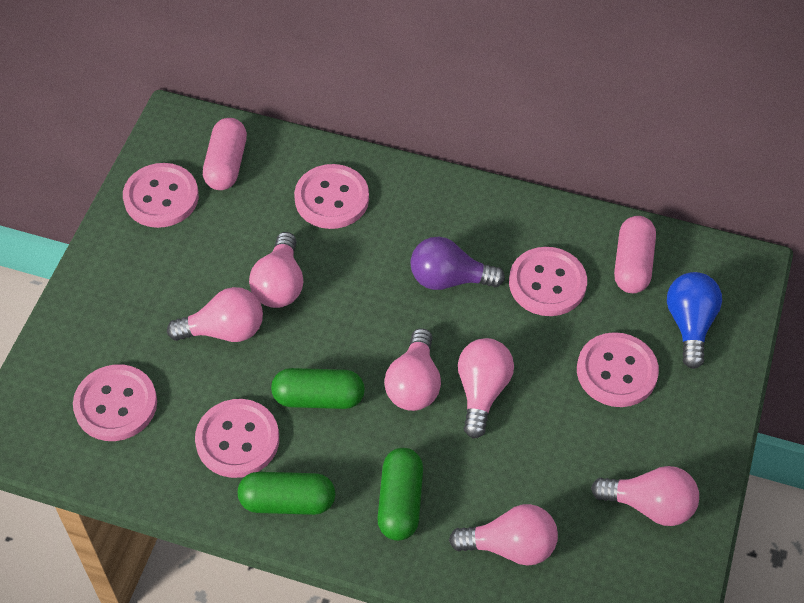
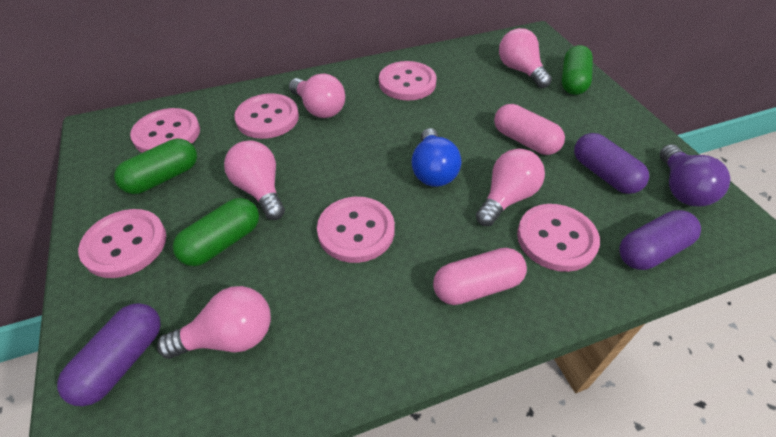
pink light bulb: [167,287,263,342] [249,232,303,308] [384,328,441,411] [449,504,558,566] [458,338,514,438] [591,466,699,526] = 6 -> [157,286,271,359] [224,140,285,220] [289,74,345,118] [476,149,545,226] [499,28,552,88] = 5
purple capsule: none = 0 -> [57,303,161,406] [574,133,649,194] [619,210,701,270] = 3

